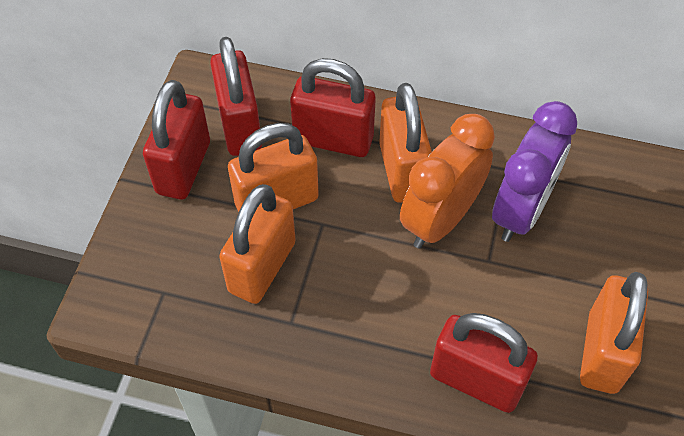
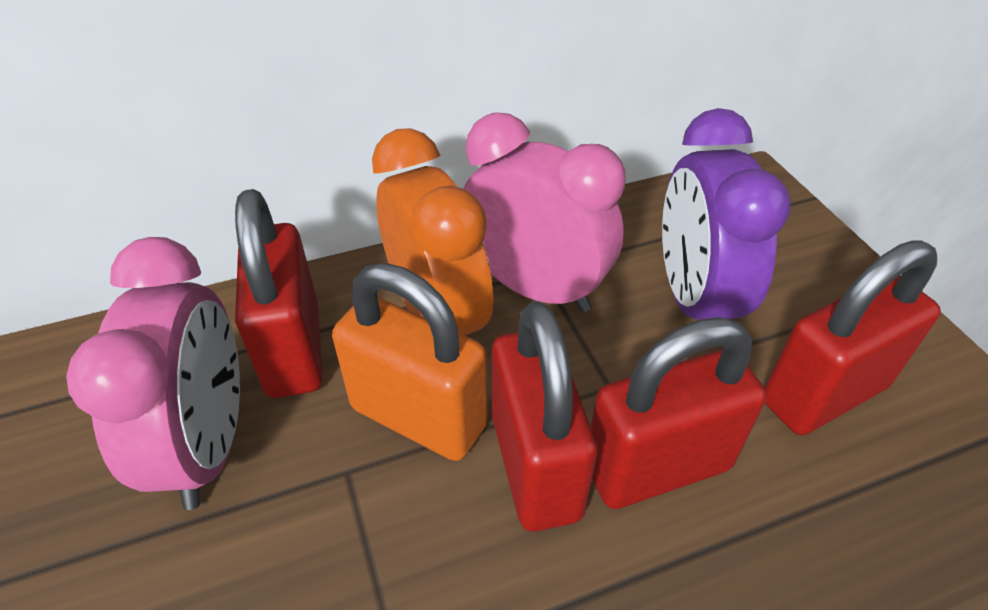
orange padlock: [219,184,296,304] [228,123,319,212] [379,83,432,203] [580,272,648,394] = 4 -> [332,263,487,461] = 1
pink clock: none = 0 -> [66,237,240,510] [464,112,626,313] = 2

